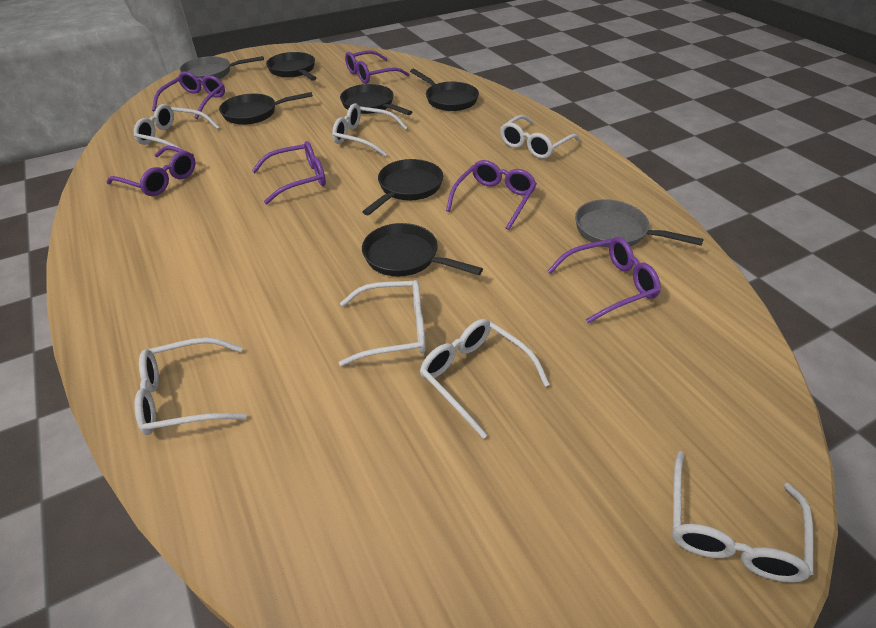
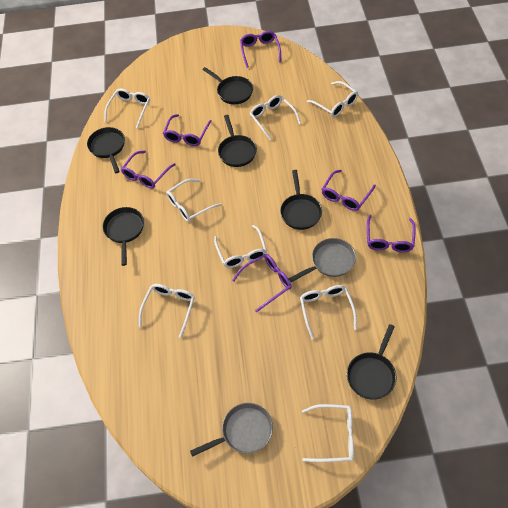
white glasses: [134,104,220,150] [134,337,247,435] [332,103,408,156] [339,280,426,366] [420,319,550,439] [500,115,580,159] [672,451,814,583] = 7 -> [104,88,150,129] [139,284,195,338] [166,179,222,222] [214,225,267,268] [250,95,301,140] [300,285,357,339] [302,404,354,462] [307,81,358,117] = 8

